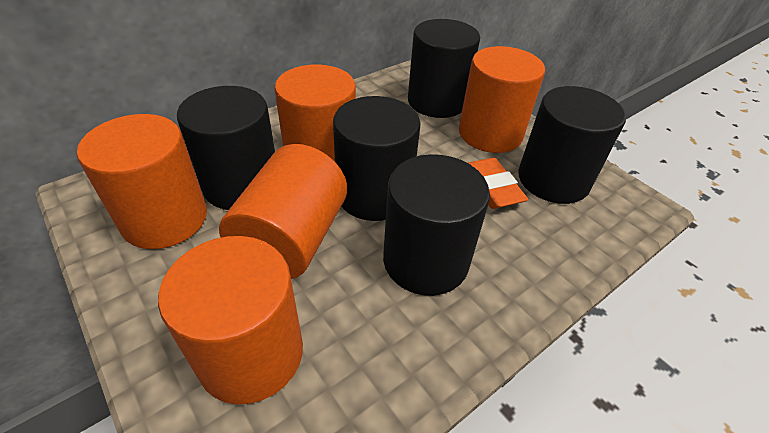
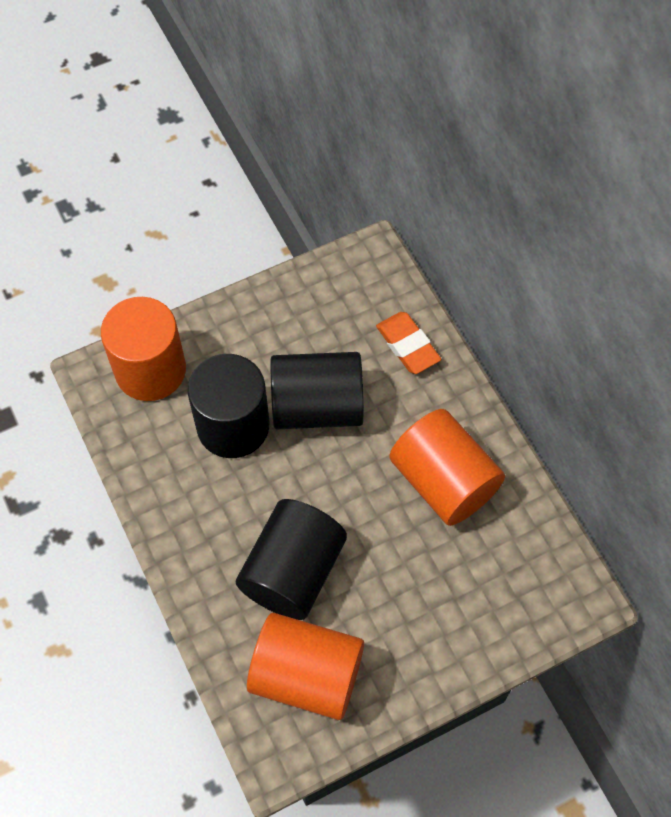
black cylinder: [177,86,275,210] [333,96,421,221] [383,154,490,296] [408,19,480,118] [518,86,626,204] = 5 -> [187,354,269,458] [236,499,347,620] [271,352,364,429] = 3
orange cylinder: [77,114,207,249] [158,236,303,404] [219,144,347,279] [275,65,356,161] [459,46,545,153] = 5 -> [101,297,186,401] [247,613,364,720] [389,409,505,526] = 3

